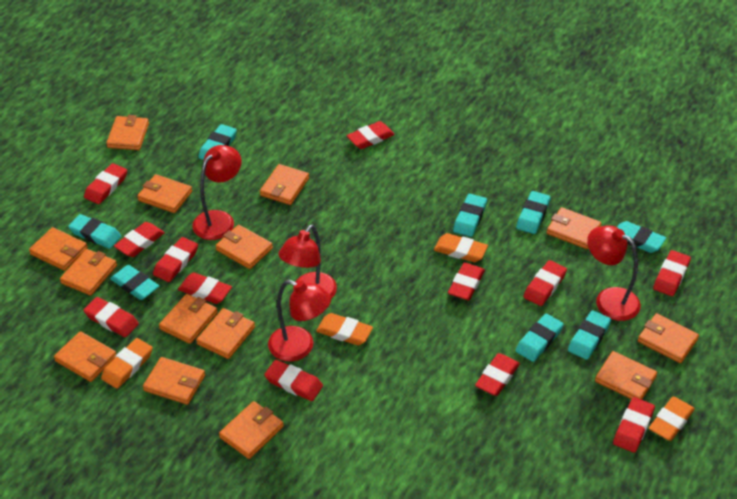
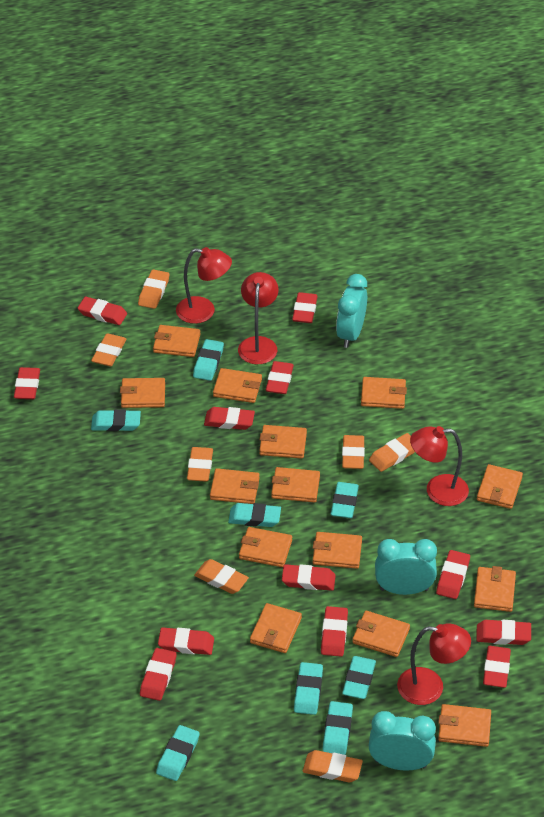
orange eraser: [101,338,153,389] [316,313,373,345] [434,233,488,262] [649,396,695,441] = 4 -> [91,333,126,366] [138,269,169,309] [187,447,213,482] [194,559,249,594] [303,750,363,782] [342,435,365,469] [369,433,415,472] = 7
turquoise clock: none = 0 -> [336,274,367,348] [369,711,436,770] [375,539,437,595] = 3

